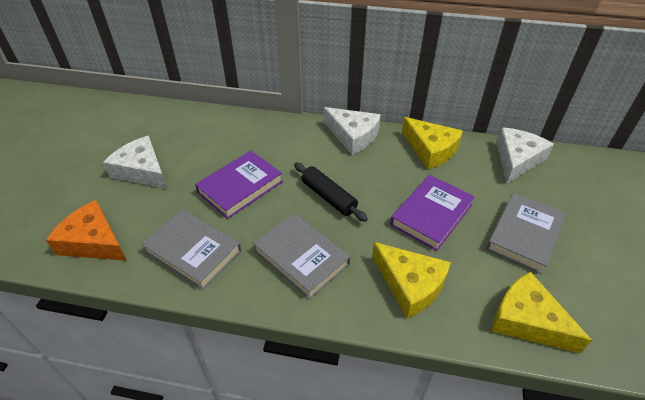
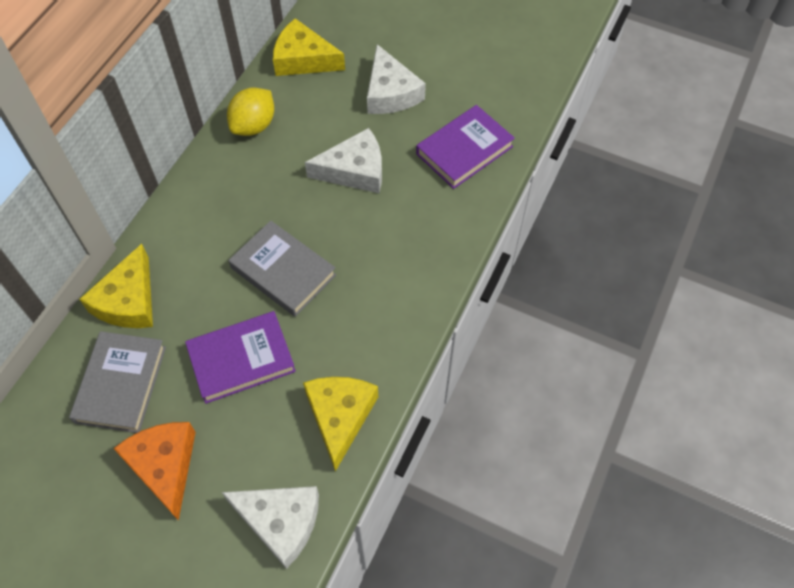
black rolling pin: [294,163,368,222] = 1 -> none = 0
grey book: [141,209,242,290] [253,213,351,300] [486,192,566,274] = 3 -> [69,331,166,433] [229,221,336,317] = 2
yellow lemon: none = 0 -> [227,87,274,136] = 1

